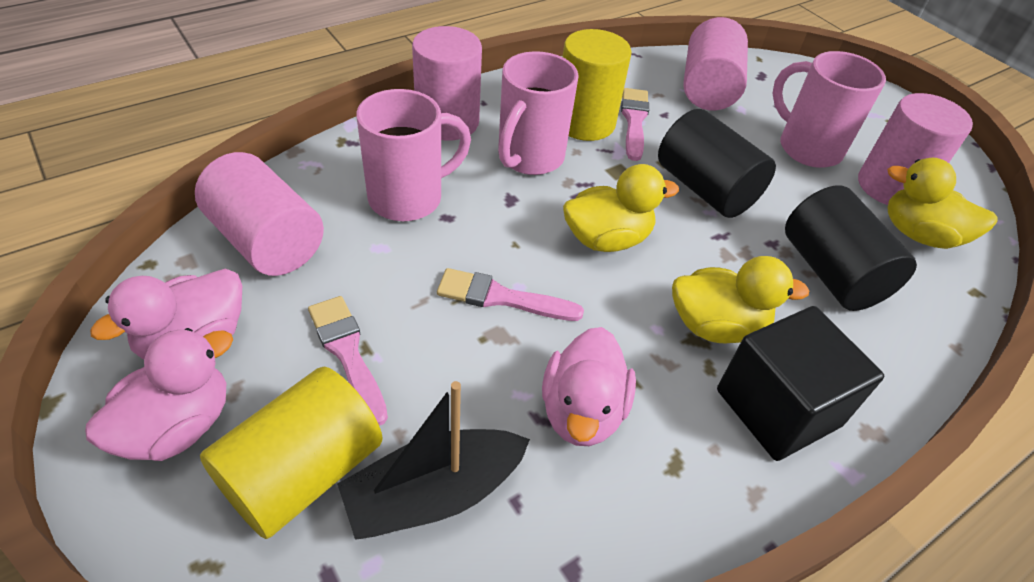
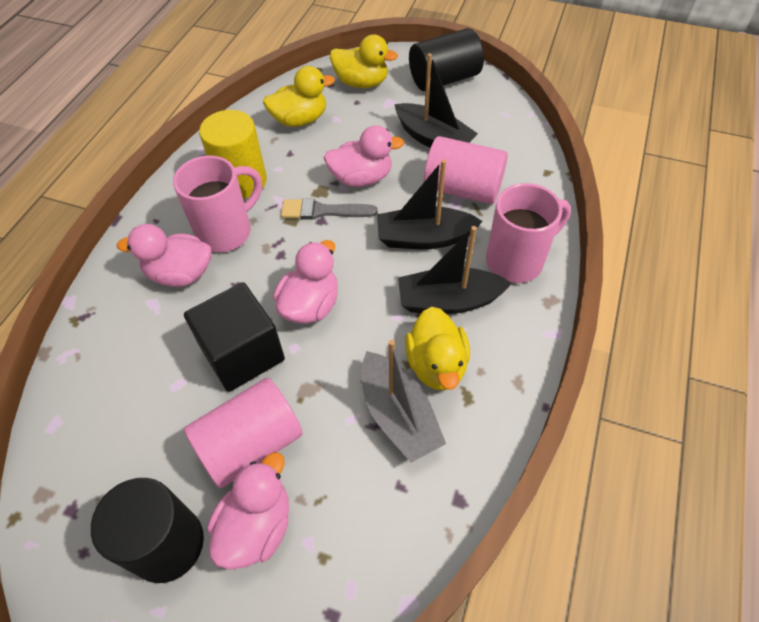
black boat: [337,381,530,540] = 1 -> [377,160,483,249] [395,53,478,148] [398,226,512,314] = 3
grey boat: none = 0 -> [361,340,446,463] = 1
grey brush: none = 0 -> [281,198,378,220] = 1
pink brush: [308,296,388,426] [437,268,584,321] [621,88,649,161] = 3 -> none = 0
pink cylinder: [195,152,324,276] [412,26,482,141] [683,17,748,110] [858,93,973,205] = 4 -> [184,378,303,488] [424,136,508,204] = 2
pink duck: [85,328,233,461] [90,269,242,360] [542,327,636,446] = 3 -> [117,224,211,287] [207,452,289,570] [273,240,338,324] [324,125,404,187] = 4
pink mug: [356,89,471,221] [498,51,579,175] [773,51,886,168] = 3 -> [173,155,262,253] [486,183,571,283] = 2
yellow cylinder: [200,367,383,539] [563,29,632,141] = 2 -> [199,110,267,199] = 1

